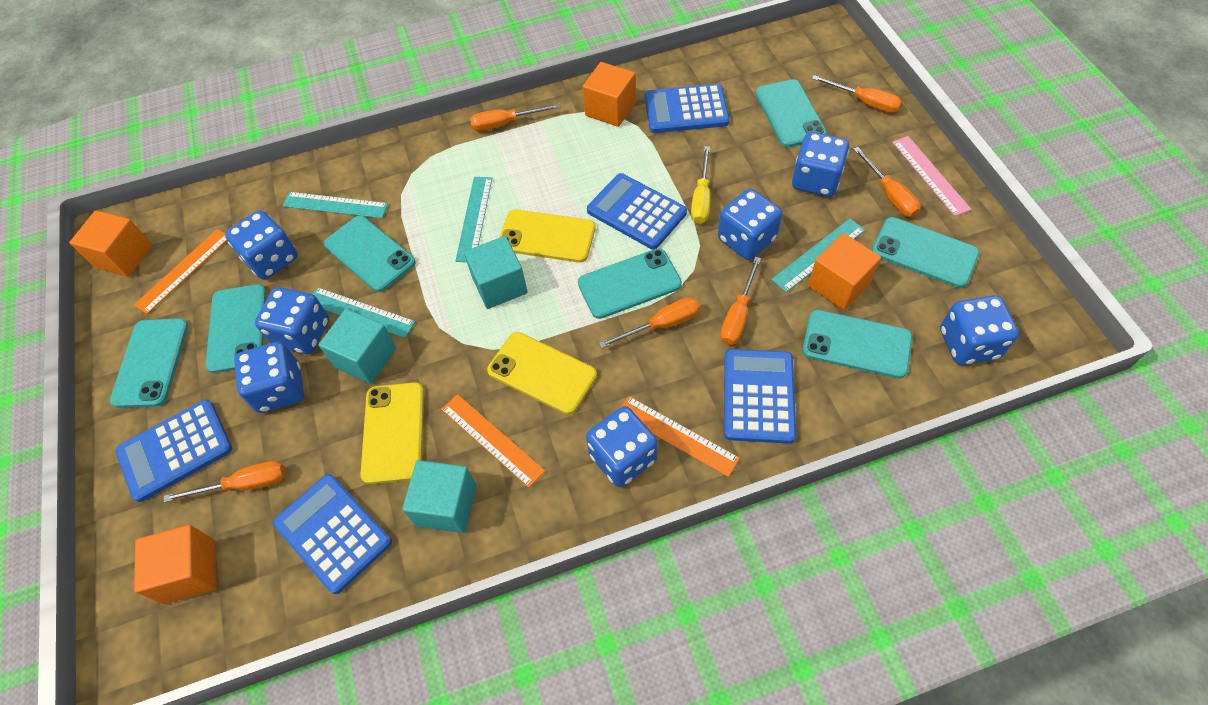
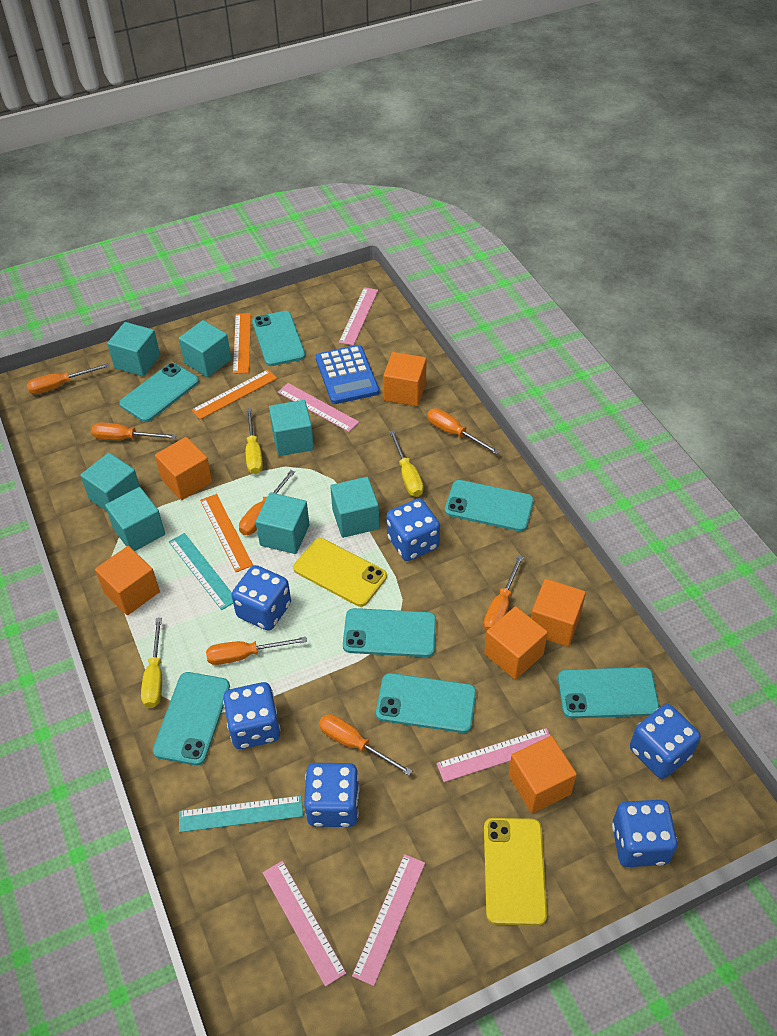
blue calculator: [115,400,232,502] [273,474,392,594] [587,173,687,250] [645,84,730,133] [724,349,796,444] = 5 -> [316,345,379,404] = 1
blue dice: [225,210,298,280] [234,342,304,413] [255,287,329,354] [586,406,658,487] [718,189,782,260] [792,132,849,197] [940,295,1019,365] = 7 -> [223,682,280,749] [232,565,291,631] [304,763,360,827] [386,498,440,561] [612,800,678,867] [630,704,701,779] = 6
orange cube: [69,211,152,277] [134,525,217,604] [583,62,636,127] [808,233,881,310] = 4 -> [95,546,160,615] [155,437,212,500] [383,352,426,406] [484,606,548,680] [508,736,577,813] [531,579,586,647] = 6
orange screwdriver: [164,461,285,502] [470,104,560,131] [599,297,700,348] [720,257,761,345] [812,75,902,113] [853,147,921,217] = 6 -> [27,363,109,394] [91,422,177,440] [206,637,307,665] [239,470,295,535] [319,714,413,776] [427,408,499,454] [484,555,523,631] = 7
pink ruler: [892,136,972,217] = 1 -> [263,861,346,987] [278,383,359,432] [339,287,378,346] [352,854,425,986] [436,728,550,782] = 5
turquoise cube: [318,309,396,384] [402,460,476,533] [464,236,528,309] = 3 -> [80,453,140,512] [105,487,165,551] [107,322,160,376] [179,320,231,377] [256,493,310,554] [269,400,314,456] [330,477,379,538] = 7
turquoise ruler: [283,192,388,218] [312,287,415,338] [455,177,492,262] [771,219,865,292] = 4 -> [169,533,233,610] [179,796,303,832] = 2
yellow phone: [360,382,424,484] [487,332,597,415] [499,210,596,263] = 3 -> [293,538,387,607] [484,818,547,926] = 2
yellow screwdriver: [691,146,711,224] = 1 -> [141,618,162,708] [246,408,263,474] [389,430,423,497] = 3

